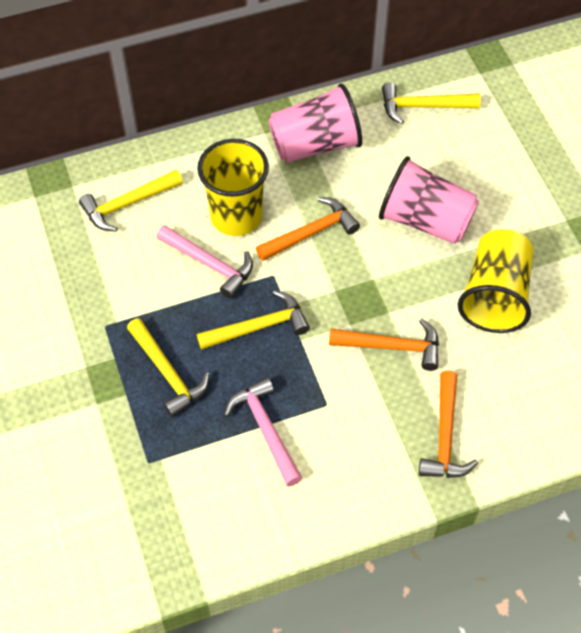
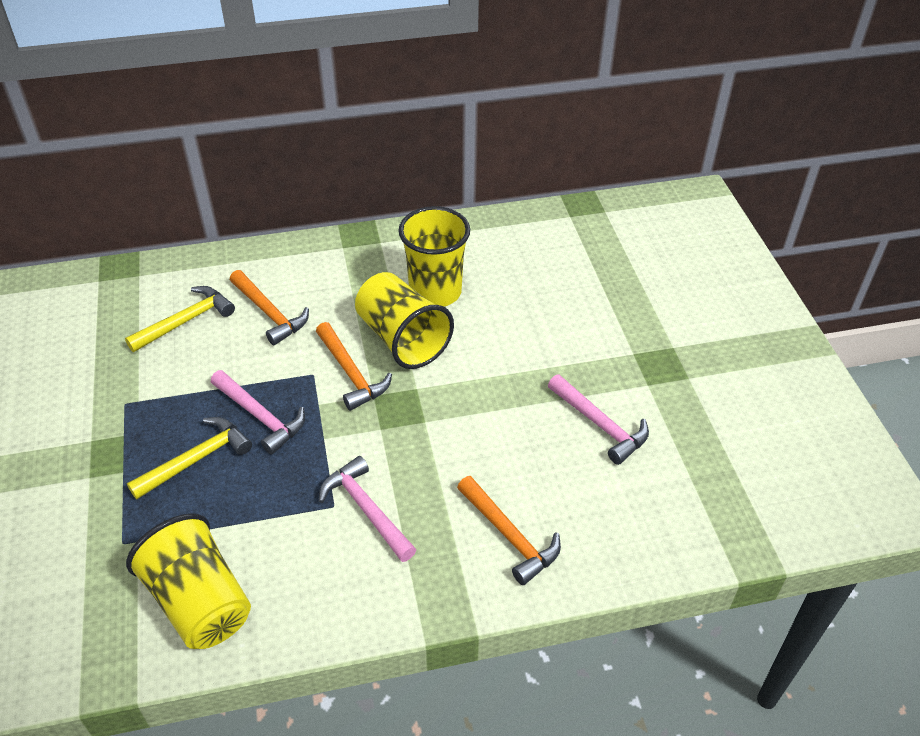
pink cup: [269,84,362,163] [379,156,479,244] = 2 -> none = 0
pink hammer: [156,225,253,299] [224,377,302,486] = 2 -> [211,370,305,455] [319,456,417,562] [548,374,649,465] = 3
yellow cup: [197,139,269,236] [458,229,533,333] = 2 -> [126,513,251,649] [355,272,454,369] [398,206,470,307] = 3
yellow hammer: [79,170,183,231] [127,318,209,417] [197,290,310,350] [382,82,481,124] = 4 -> [125,286,235,352] [127,417,252,499] = 2

